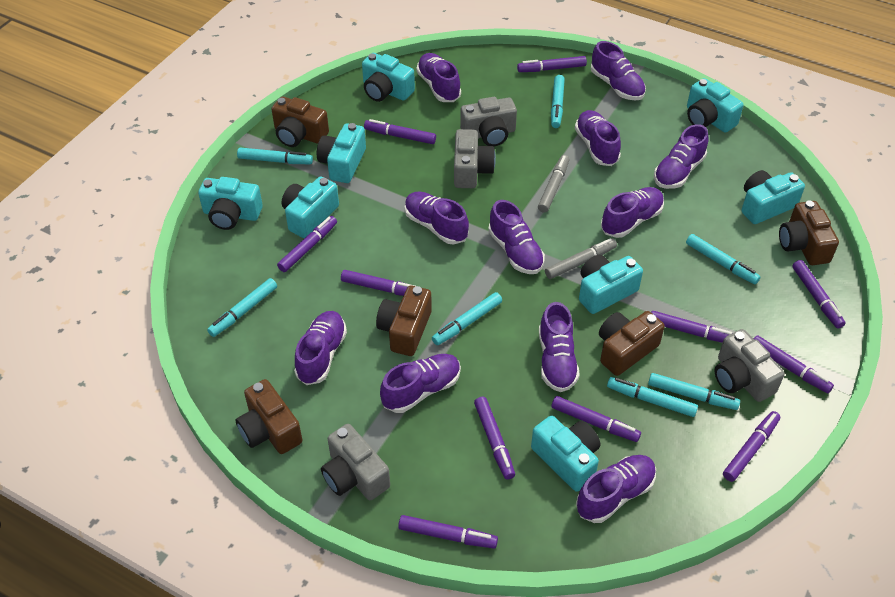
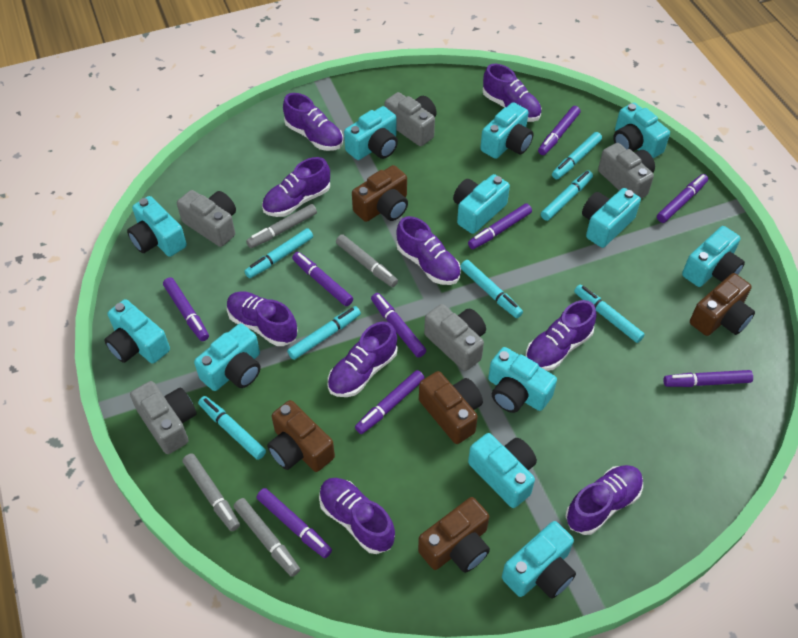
grey camera: [321,424,390,500] [454,129,496,188] [460,97,517,146] [715,329,785,402] = 4 -> [130,381,197,454] [177,190,236,247] [384,92,437,146] [424,304,486,371] [598,143,655,199] = 5
grey marker: [538,155,569,213] [545,238,617,279] = 2 -> [182,453,240,531] [233,498,300,577] [246,204,317,248] [336,234,398,287] = 4
purple marker: [277,216,337,272] [341,270,415,296] [364,119,436,144] [398,515,498,548] [474,397,515,480] [517,56,587,72] [551,396,641,442] [651,311,732,343] [723,411,780,482] [754,335,834,393] [792,260,845,328] = 11 -> [163,277,209,341] [256,488,332,558] [292,252,353,306] [355,370,425,434] [371,293,426,358] [468,203,532,249] [538,106,580,155] [657,174,708,223] [663,370,753,387] = 9
purple shoe: [294,311,347,385] [380,354,461,413] [405,191,469,245] [416,53,461,102] [488,200,545,274] [539,302,580,392] [575,110,621,166] [576,455,656,523] [591,41,646,101] [601,187,664,238] [654,124,709,189] = 11 -> [227,291,298,346] [262,157,330,217] [283,93,343,151] [319,478,395,554] [328,321,397,397] [397,216,461,285] [483,64,541,122] [526,300,597,371] [566,465,643,535] = 9
turquoise camera: [198,177,263,230] [282,176,339,238] [317,123,366,183] [362,53,415,102] [531,416,600,492] [579,255,643,314] [687,78,744,133] [741,170,805,224] = 8 -> [104,299,170,364] [127,196,187,257] [194,323,261,391] [344,106,398,160] [453,174,510,234] [468,433,537,508] [480,102,534,159] [488,347,557,413] [502,521,576,599] [582,188,641,248] [613,103,670,158] [682,226,745,287] = 12

